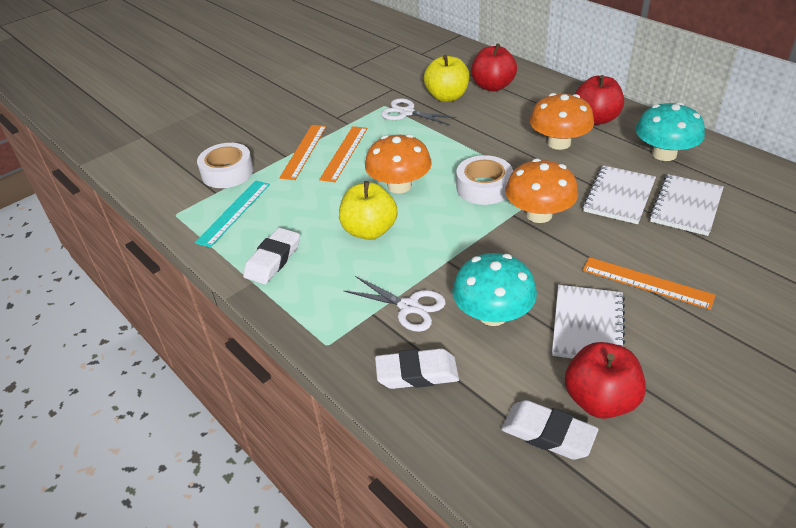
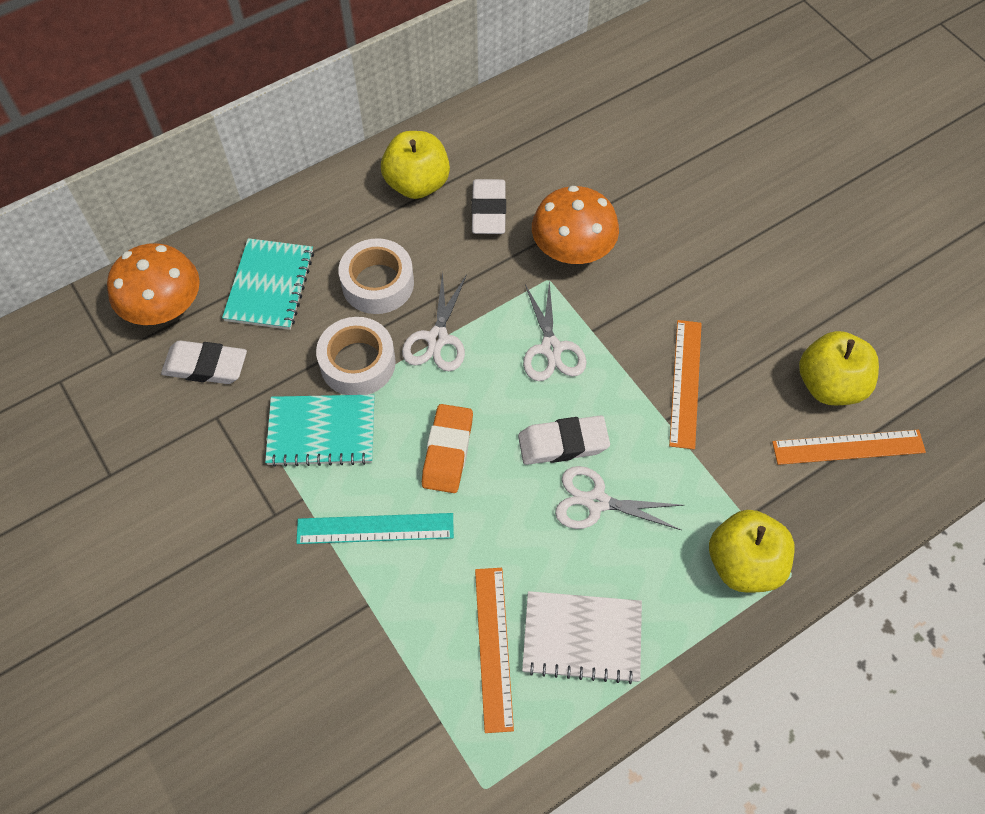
orange eraser: none = 0 -> [422,404,473,493] = 1
orange mushroom: [365,134,432,193] [505,158,578,223] [530,93,594,150] = 3 -> [107,243,200,325] [532,186,619,264] = 2
red apple: [471,43,517,91] [565,342,646,419] [575,75,624,125] = 3 -> none = 0
turquoise mushroom: [452,253,537,326] [636,102,705,161] = 2 -> none = 0
turquoise notebook: none = 0 -> [222,238,314,330] [265,395,374,467] = 2
white notebook: [552,285,625,359] [583,165,656,224] [649,174,724,236] = 3 -> [522,591,642,684] = 1
white scissors: [344,276,446,332] [381,98,457,125] = 2 -> [402,272,467,371] [523,281,587,381] [555,466,684,530] = 3
yellow apple: [339,181,398,240] [424,55,470,102] = 2 -> [381,131,450,199] [709,510,794,593] [799,331,879,405] = 3

